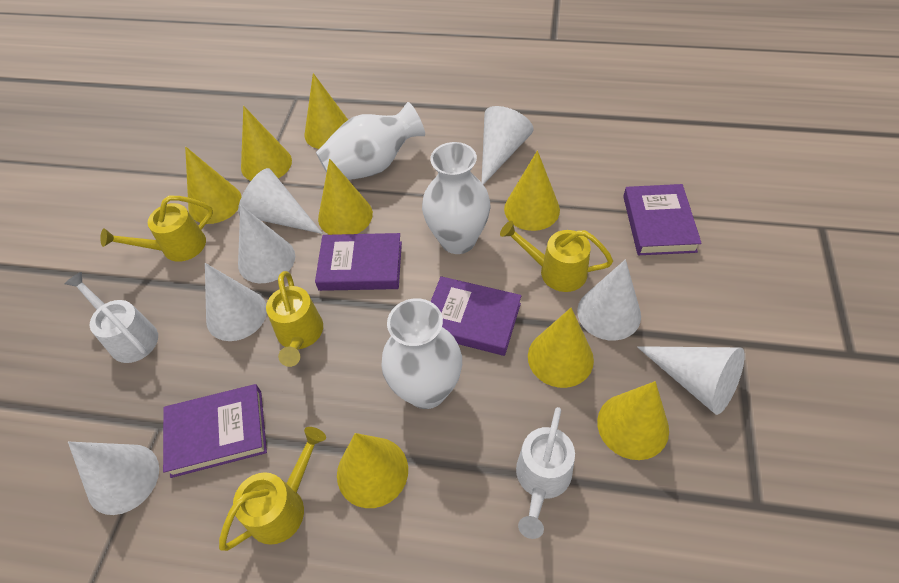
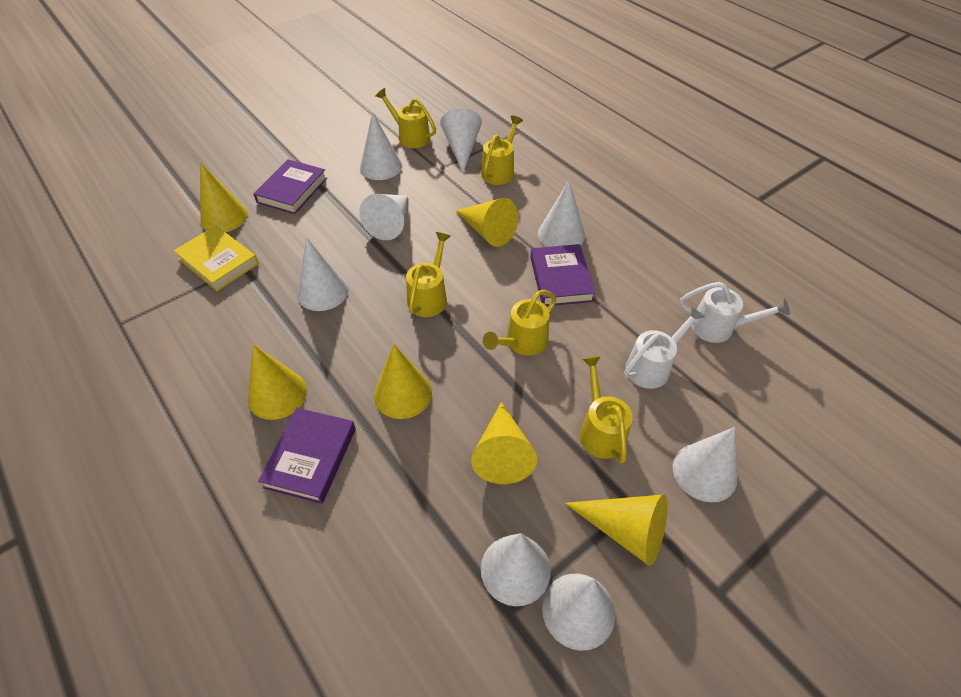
purple book: [163,384,267,478] [315,233,402,291] [431,276,521,356] [623,184,702,255] = 4 -> [254,159,327,214] [258,408,356,504] [530,244,595,306] = 3
white cone: [68,442,159,515] [205,263,267,341] [238,168,323,234] [238,205,295,283] [481,106,534,185] [577,259,641,341] [637,346,745,415] = 7 -> [297,237,349,311] [359,194,408,240] [360,112,402,180] [440,108,482,173] [481,533,551,606] [538,180,585,247] [542,574,615,651] [673,427,738,502] = 8
white vase: [316,102,425,180] [381,298,462,409] [422,142,490,254] = 3 -> none = 0
yellow book: none = 0 -> [174,225,259,291] = 1
yellow cone: [185,147,242,224] [241,106,292,181] [304,73,348,149] [318,159,373,235] [337,433,408,508] [504,151,560,231] [528,308,594,388] [597,381,669,460] = 8 -> [200,162,248,232] [248,344,307,420] [374,344,432,419] [456,198,518,247] [471,402,537,484] [565,494,668,566] = 6
yellow watering can: [100,196,213,262] [219,427,326,551] [266,271,323,367] [500,221,613,292] = 4 -> [376,88,436,148] [406,232,451,317] [481,115,523,185] [483,290,556,356] [580,356,633,464] = 5

